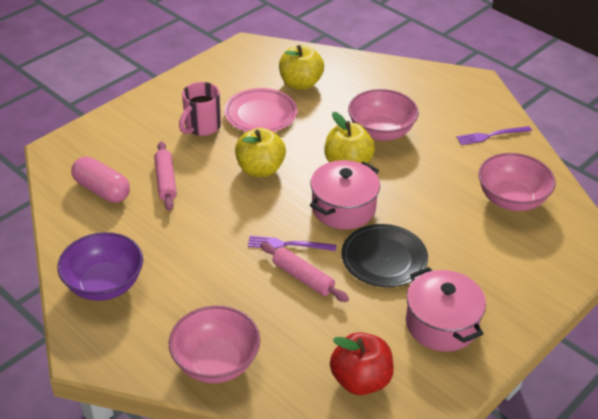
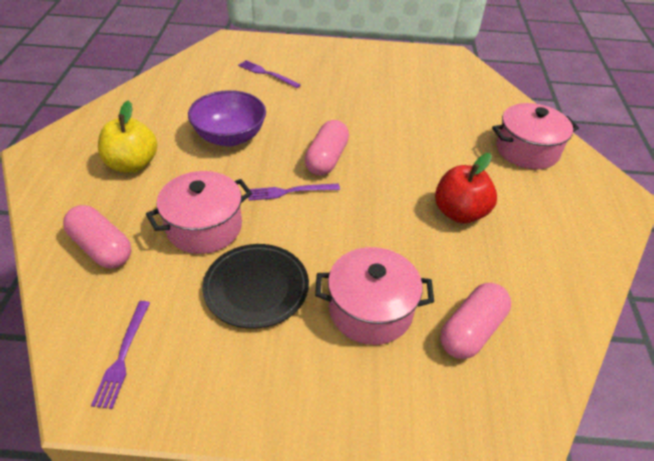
pink bowl: [168,306,260,383] [348,89,419,141] [478,153,555,211] = 3 -> none = 0
pink capsule: [71,156,130,203] = 1 -> [63,205,131,268] [305,120,349,176] [440,283,511,359] = 3
pink mug: [179,82,221,136] = 1 -> none = 0
pink plate: [224,88,297,132] = 1 -> none = 0
pink pot: [310,160,380,229] [406,267,486,352] = 2 -> [146,171,252,254] [315,247,434,345] [492,103,579,170] = 3
pink rolling pin: [154,141,177,211] [260,242,349,302] = 2 -> none = 0
purple fork: [248,236,337,251] [456,126,532,145] = 2 -> [91,301,150,409] [238,60,301,88] [248,183,340,201] = 3
yellow apple: [235,128,286,177] [279,45,324,90] [324,112,375,163] = 3 -> [98,101,157,173] = 1

